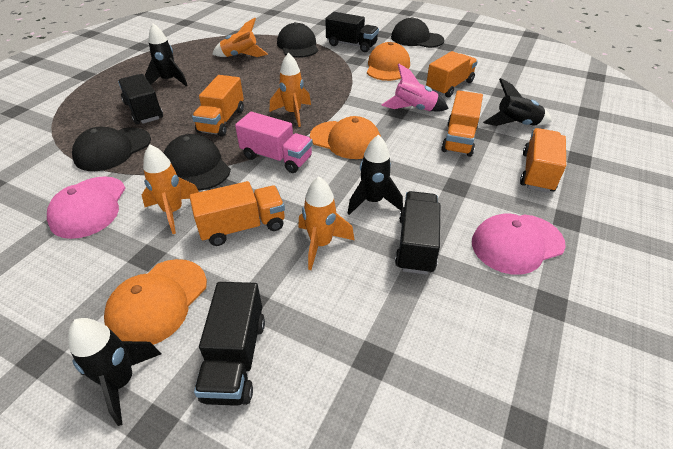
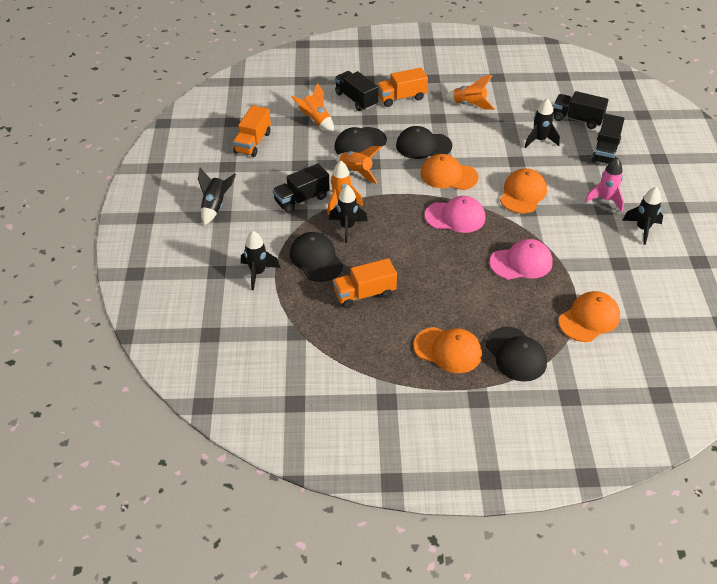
black rocket: [68,318,161,426] [145,23,188,86] [347,135,403,215] [483,78,552,126] = 4 -> [198,168,236,225] [241,231,280,290] [329,185,368,243] [524,98,560,148] [622,187,663,245] = 5
orange cap: [104,259,207,345] [310,116,381,159] [367,42,410,81] = 3 -> [414,327,482,373] [420,154,478,190] [500,168,547,213] [559,291,620,342] = 4
orange truck: [189,181,285,246] [192,75,244,137] [426,51,478,98] [441,90,483,157] [520,128,566,193] = 5 -> [233,105,271,157] [333,258,397,309] [376,68,428,107] = 3
pink truck: [235,112,313,173] = 1 -> none = 0

